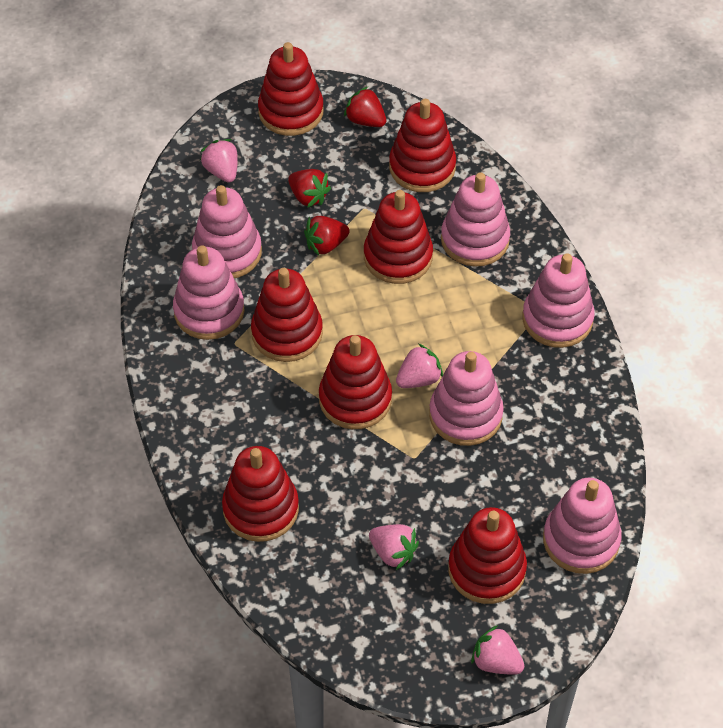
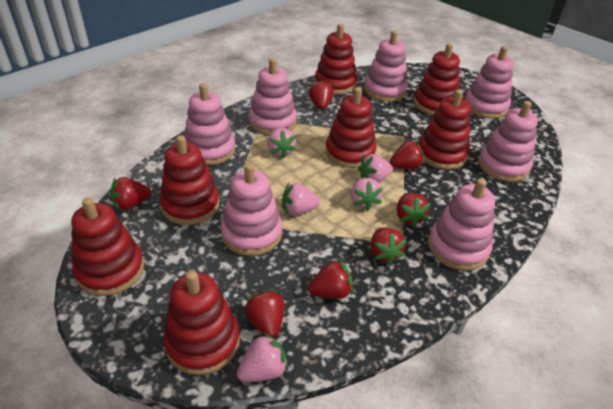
pink stacking toy: [173,246,245,340] [192,185,262,278] [429,351,504,446] [441,172,510,267] [523,253,595,348] [543,478,622,574] = 6 -> [184,83,235,165] [221,163,282,256] [249,58,297,135] [364,31,408,102] [428,178,495,271] [465,46,514,118] [478,101,538,182] = 7
pink strawberry: [200,139,238,183] [369,524,419,570] [396,344,443,388] [471,625,524,675] = 4 -> [237,333,288,382] [267,128,296,158] [282,183,320,216] [351,178,383,211] [358,154,393,183] = 5
red strawberry: [288,169,331,208] [304,216,350,256] [344,87,386,127] = 3 -> [110,177,151,210] [245,290,285,338] [308,259,353,299] [309,79,334,109] [370,228,407,265] [390,140,424,169] [397,193,431,227] = 7

